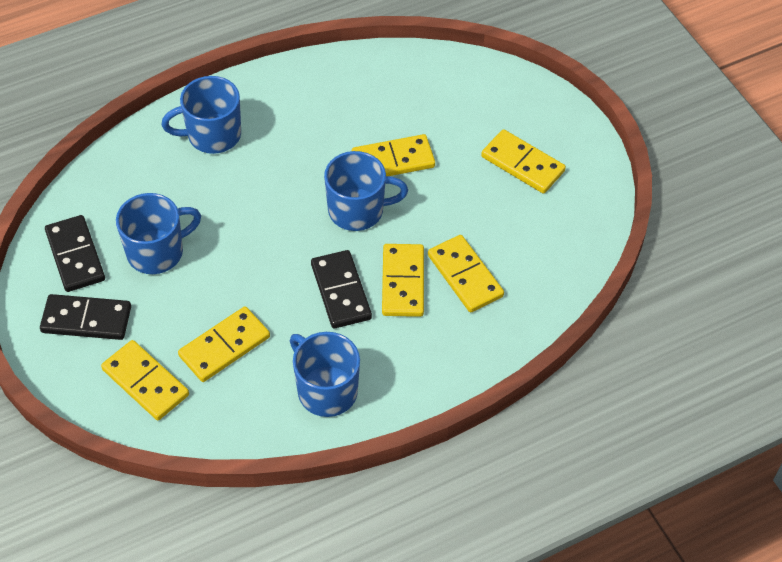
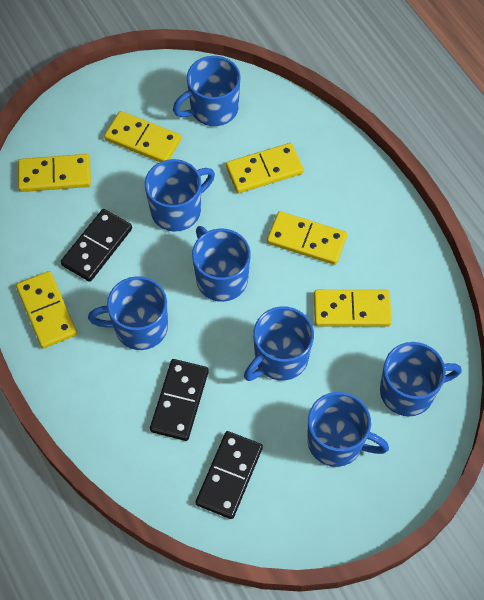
blue mug: [116,193,201,274] [161,76,241,154] [290,332,360,417] [324,151,408,231] = 4 -> [88,276,168,350] [145,159,215,231] [173,56,241,126] [192,226,251,302] [244,306,314,381] [307,392,389,467] [380,342,462,416] = 7

